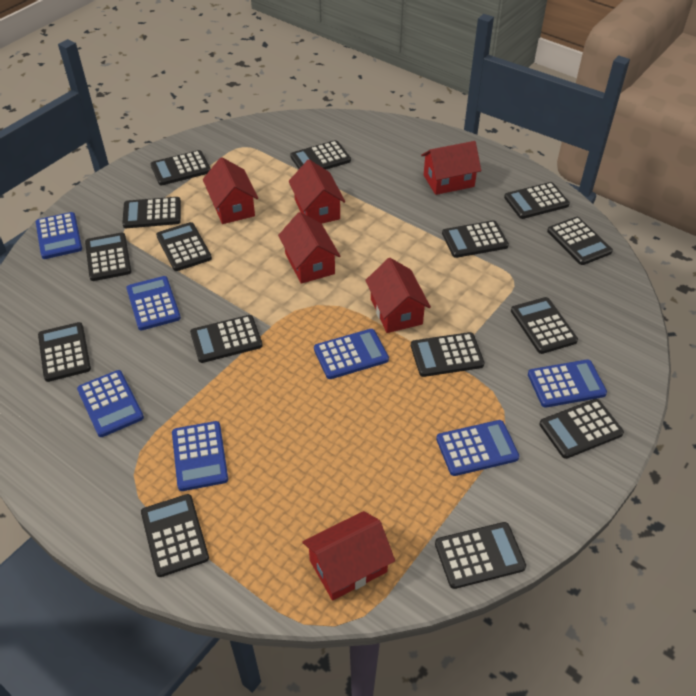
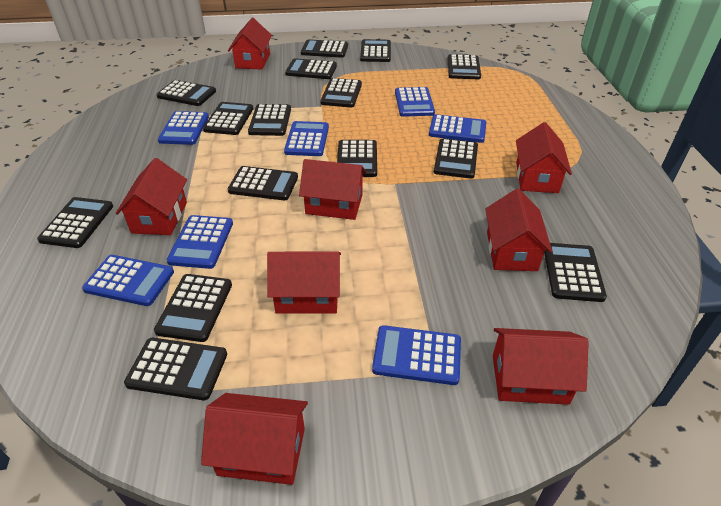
red house: [203,157,258,224] [278,212,340,284] [289,160,345,224] [302,511,395,601] [365,258,431,333] [421,141,481,195] = 6 -> [116,158,187,235] [201,393,308,485] [228,18,272,70] [267,252,341,314] [299,159,366,220] [485,189,552,271] [493,328,589,405] [516,122,572,193] = 8

